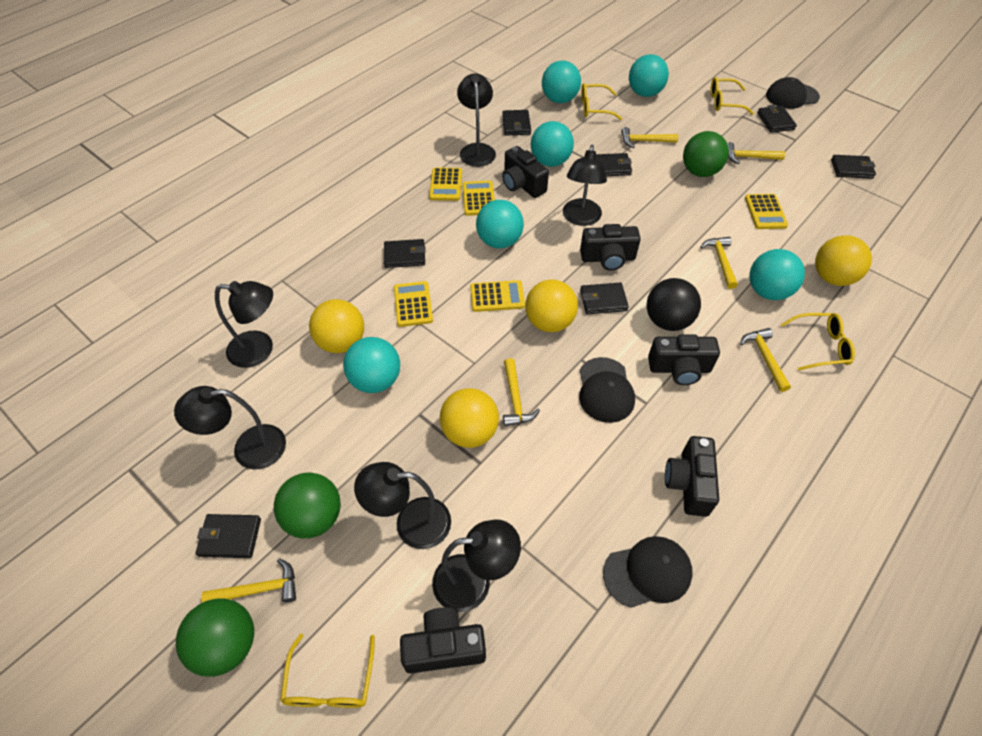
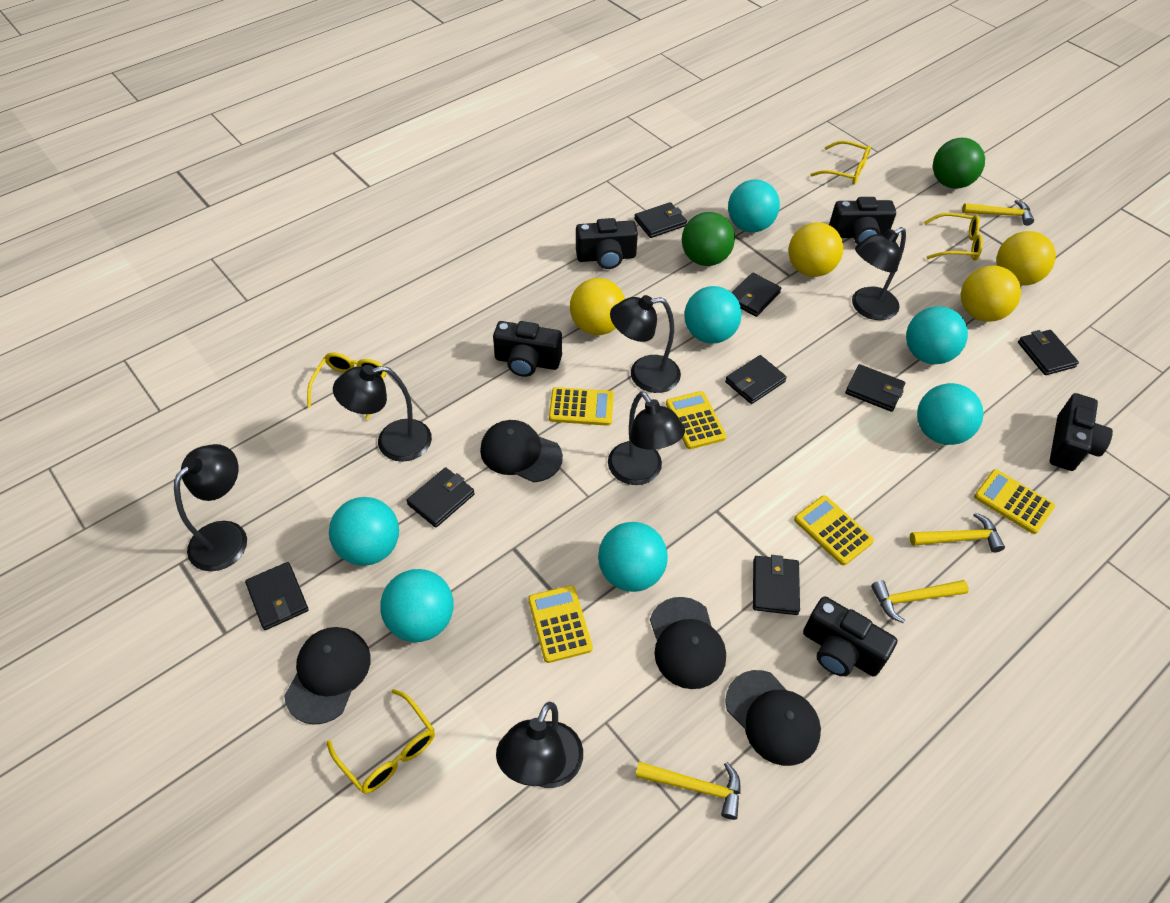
black ball: [646,278,701,331] = 1 -> none = 0
black cap: [579,357,635,423] [603,536,693,608] [766,77,820,109] = 3 -> [284,627,371,725] [480,420,563,483] [650,597,726,689] [725,670,821,766] = 4
black wallet: [195,514,261,558] [384,239,426,268] [502,110,531,136] [580,282,629,314] [596,153,632,176] [757,105,797,133] [831,155,876,179] = 7 -> [245,562,309,630] [406,467,475,528] [634,202,687,238] [725,355,787,404] [732,272,781,317] [753,555,800,615] [845,364,905,412] [1018,330,1079,375] = 8
green ball: [176,598,254,677] [274,473,341,538] [683,131,729,177] = 3 -> [682,212,735,266] [933,138,985,189] = 2
turquoise ball: [343,337,400,393] [476,200,524,248] [531,121,574,167] [542,60,581,103] [629,54,669,97] [749,249,805,300] = 6 -> [329,497,399,566] [380,569,454,642] [598,522,668,592] [684,286,742,344] [728,179,780,232] [906,306,968,364] [917,383,984,445] = 7
yellow hammer: [201,558,296,603] [503,358,540,426] [621,127,678,148] [700,237,738,289] [727,142,785,164] [740,328,791,392] = 6 -> [636,762,741,820] [871,580,969,623] [910,512,1005,552] [962,200,1034,226] = 4

